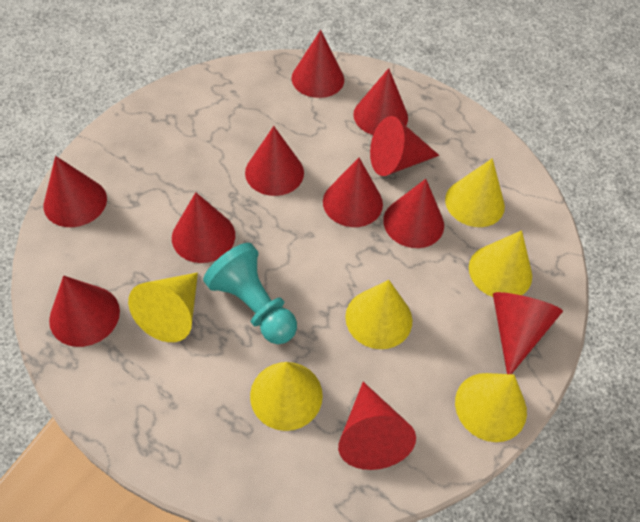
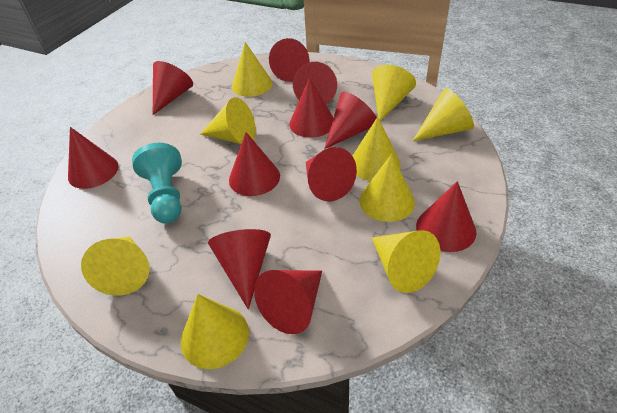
yellow cone: [128,272,198,342] [250,362,323,431] [345,280,412,349] [445,158,505,227] [455,373,527,442] [469,230,532,297] = 6 -> [81,237,149,296] [181,294,249,369] [200,97,256,144] [232,42,273,97] [352,117,400,181] [360,154,415,222] [372,65,416,121] [372,230,440,293] [413,88,474,141] = 9

